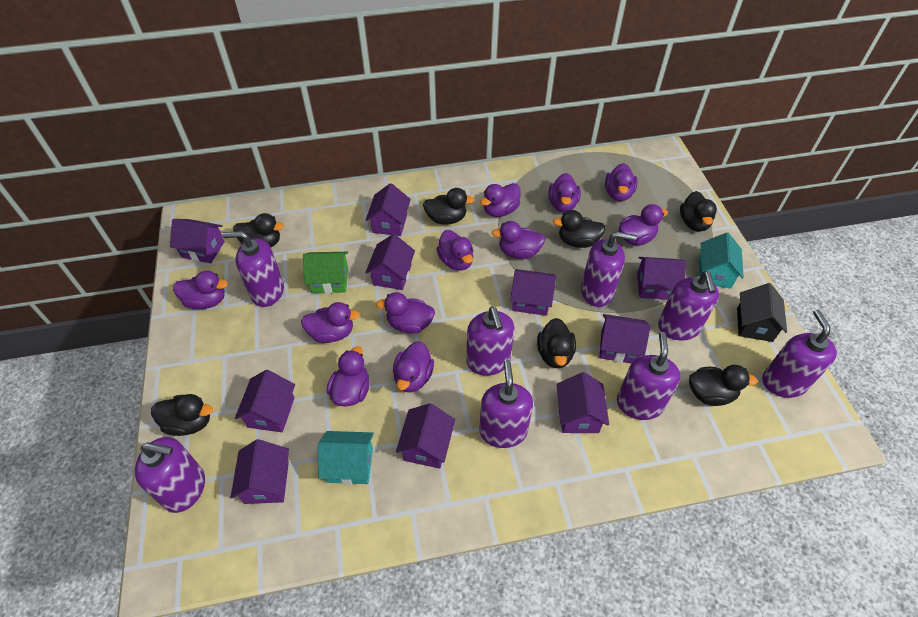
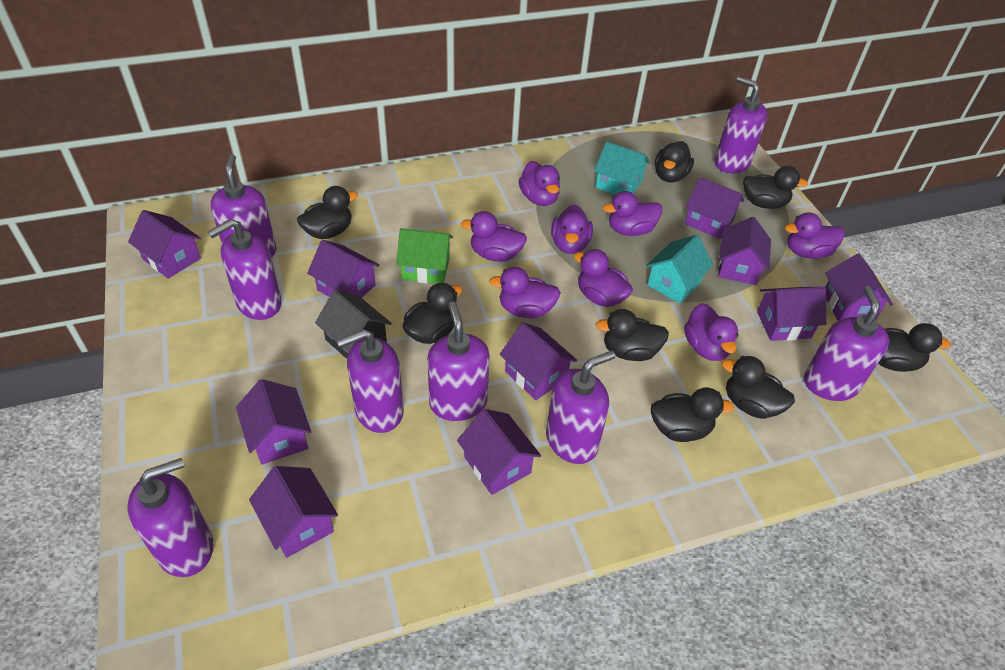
black duck: [151,394,213,436] [233,213,284,247] [423,188,475,225] [537,318,576,368] [553,210,606,248] [680,191,717,232] [689,365,758,406] = 7 -> [297,186,358,239] [403,283,462,344] [596,309,669,361] [651,387,734,442] [655,141,694,183] [722,356,795,419] [743,166,808,209] [879,323,951,372] = 8
purple duck: [173,271,228,309] [301,302,360,343] [327,346,370,406] [376,292,435,334] [393,341,434,392] [436,230,474,271] [480,183,521,217] [491,221,545,259] [548,173,581,212] [605,163,638,201] [619,204,668,245] = 11 -> [461,211,527,261] [489,267,561,318] [519,161,560,206] [551,205,593,254] [574,249,633,307] [603,191,662,236] [684,303,738,361] [785,212,844,259] = 8

